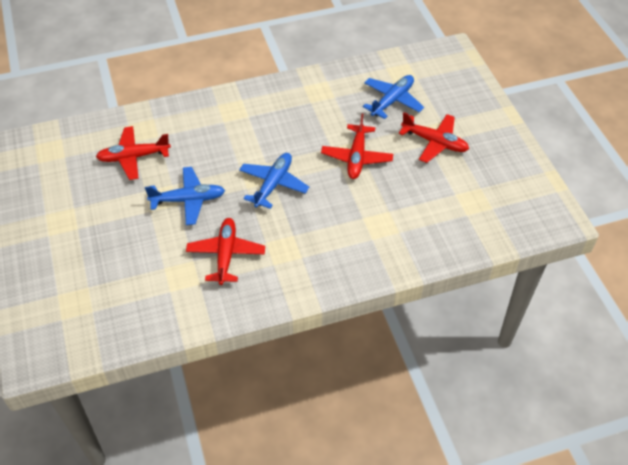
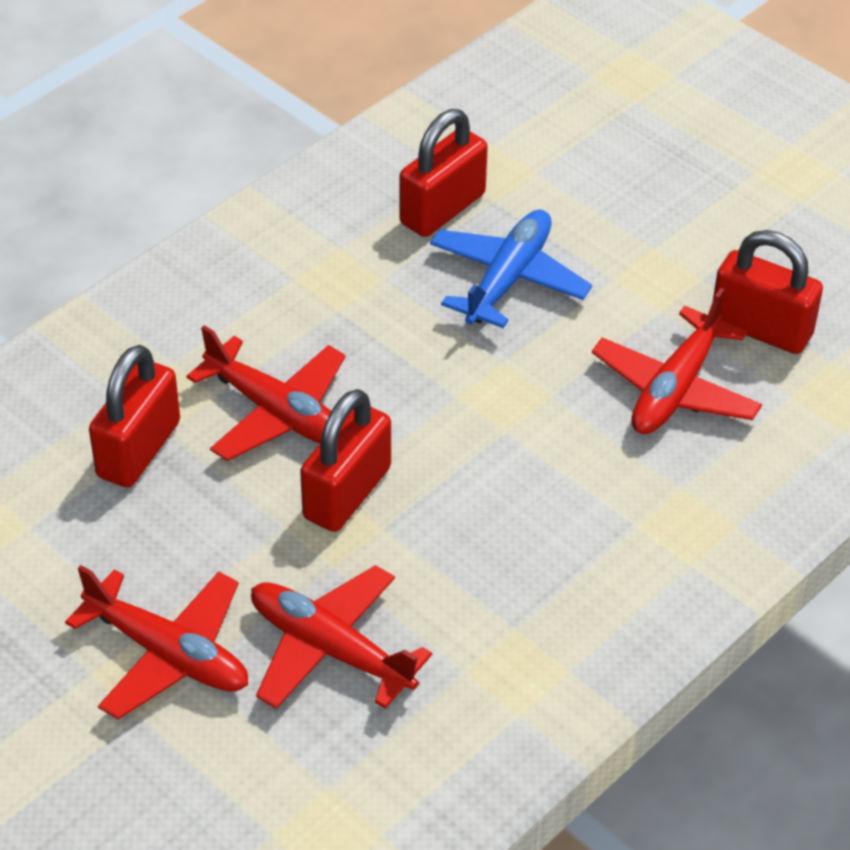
blue plane: [145,167,225,225] [239,153,309,209] [363,75,424,119] = 3 -> [430,209,592,328] = 1
red padlock: none = 0 -> [89,345,180,488] [300,389,391,532] [399,109,488,237] [713,230,823,354] = 4

